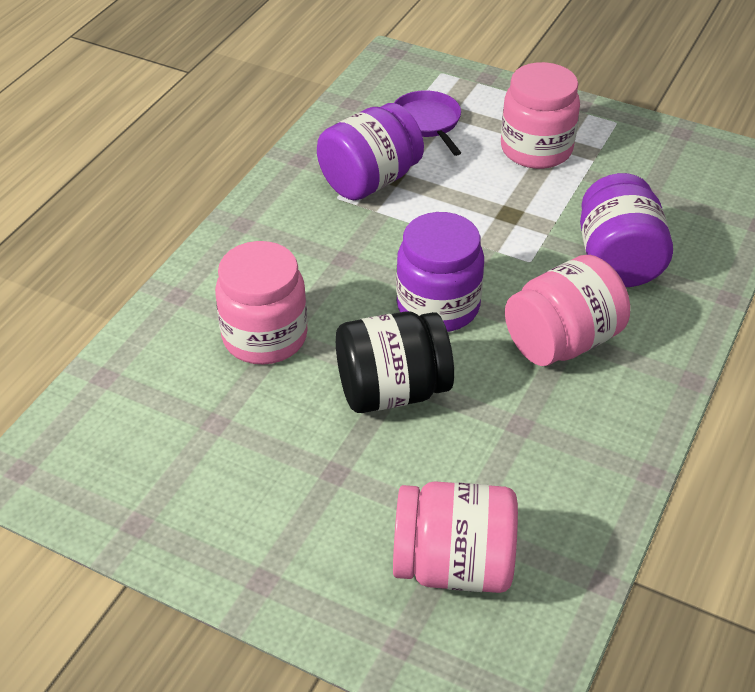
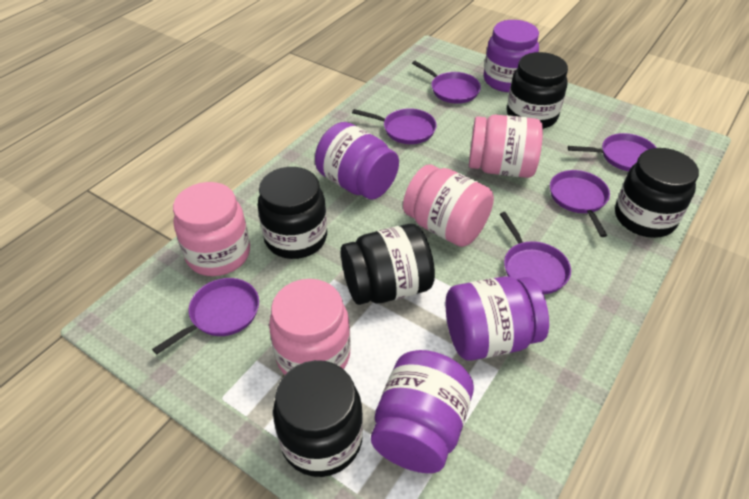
black jar: [336,311,454,413] = 1 -> [258,167,327,259] [273,360,363,477] [341,224,435,305] [507,52,568,129] [615,148,699,238] = 5
purple jar: [317,103,424,200] [396,212,484,332] [580,173,673,287] = 3 -> [315,122,399,200] [371,350,474,473] [445,276,549,361] [484,20,539,92] = 4
purple pan: [394,90,461,156] = 1 -> [152,278,259,355] [352,108,437,144] [412,61,481,104] [500,212,571,294] [550,170,610,237] [568,133,657,171] = 6

